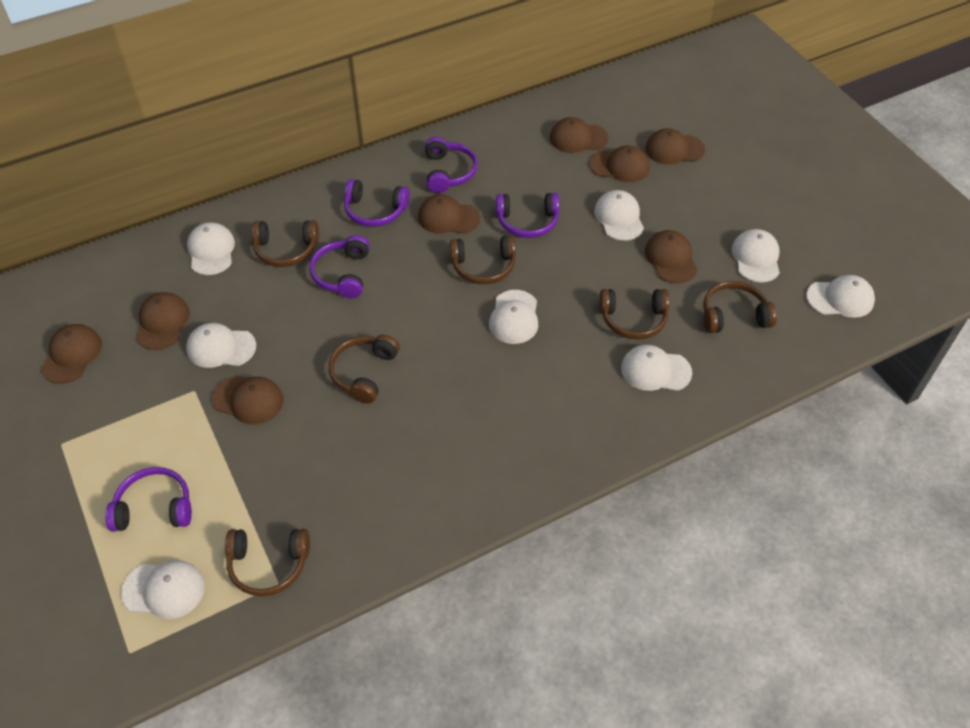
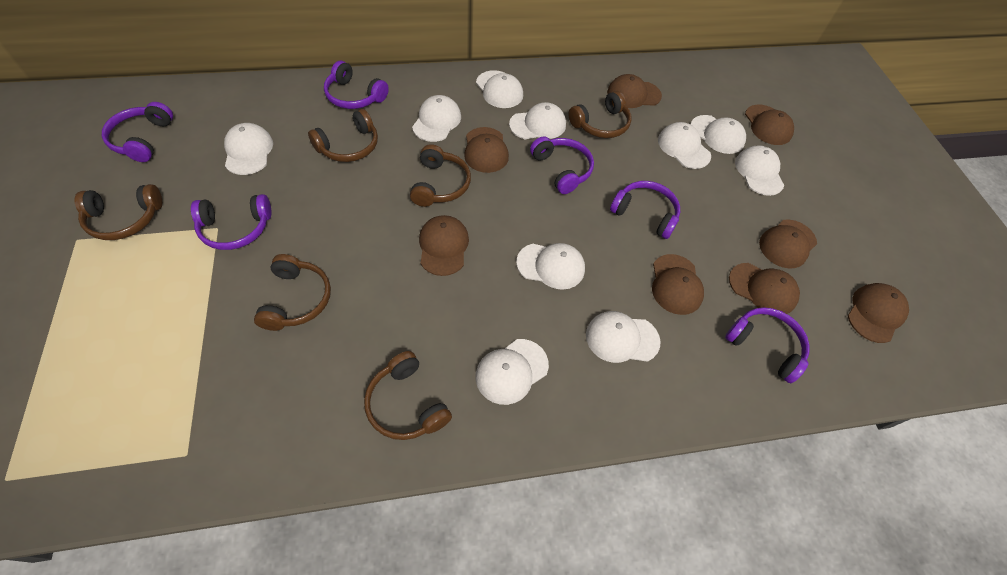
purple headphones: [105,467,192,532] [310,235,370,298] [344,179,410,227] [425,137,478,193] [496,193,559,238] = 5 -> [102,102,173,162] [191,194,271,250] [324,61,389,109] [530,136,594,194] [610,181,680,239] [725,307,810,383] = 6
white cap: [121,560,205,619] [186,323,256,368] [187,222,235,275] [489,290,538,344] [594,190,644,241] [621,345,692,391] [732,229,780,283] [806,275,875,318] = 8 -> [224,123,273,175] [412,95,461,142] [476,70,523,108] [476,339,549,405] [509,102,566,139] [516,243,585,290] [586,311,661,363] [658,122,711,169] [690,115,746,154] [735,145,784,196] = 10

